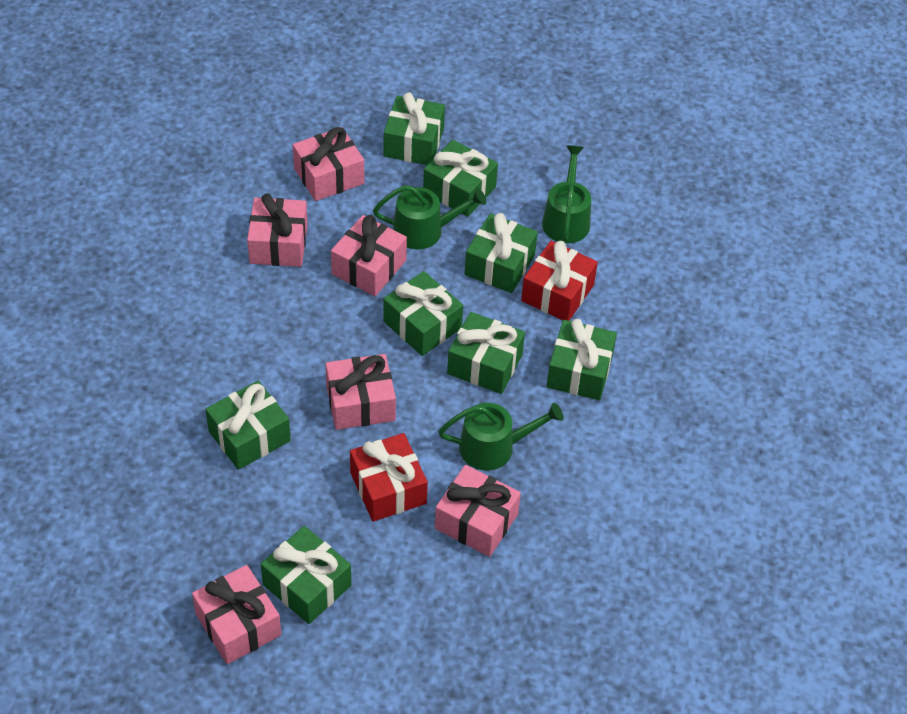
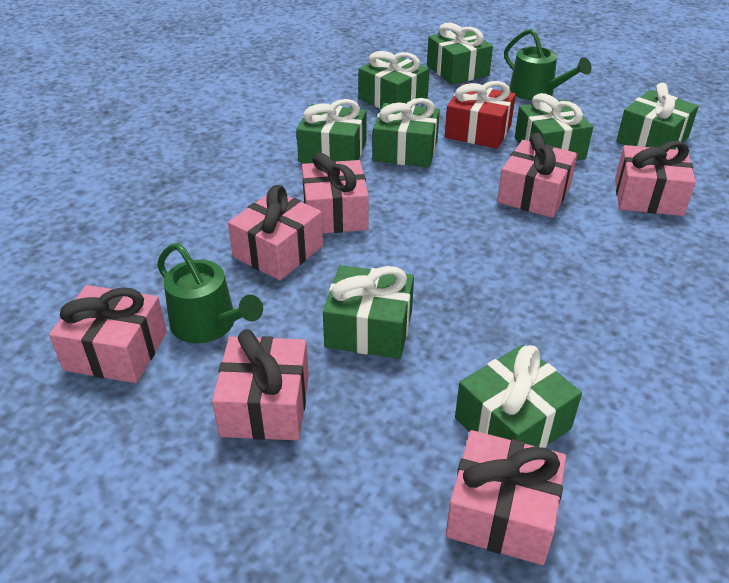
green watering can: [373,185,487,249] [439,403,564,471] [542,145,591,243] = 3 -> [157,243,263,343] [504,29,592,100] = 2
pink gift: [192,565,281,664] [247,193,308,267] [293,127,364,201] [325,354,396,430] [331,215,407,296] [435,465,521,557] = 6 -> [49,285,167,383] [212,329,309,440] [228,185,323,280] [302,153,369,233] [446,430,566,565] [497,133,578,218] [615,141,696,216] = 7
red gift: [350,433,428,522] [521,241,598,321] = 2 -> [445,81,516,149] = 1

